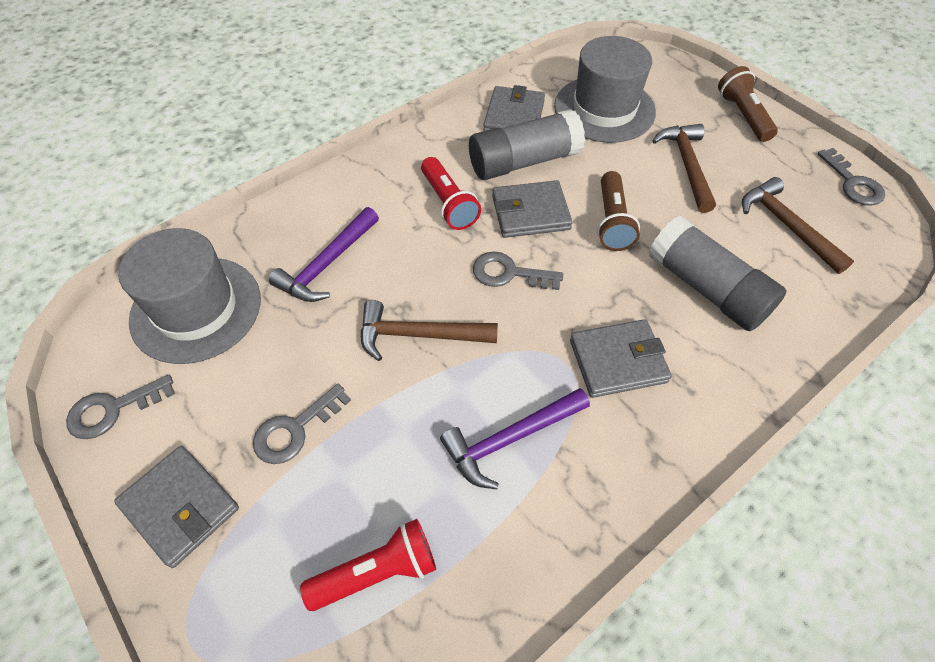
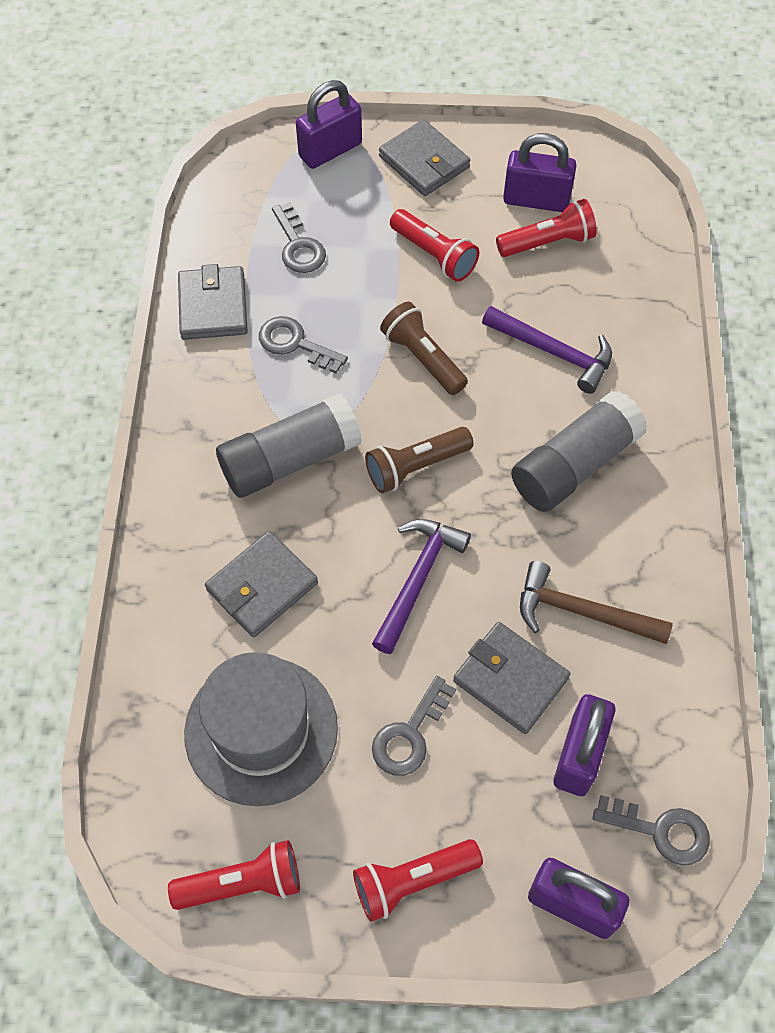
brown hammer: [361,300,498,361] [652,124,716,213] [742,177,854,274] = 3 -> [520,561,673,644] = 1
grey hat: [118,228,261,364] [554,36,656,143] = 2 -> [184,652,338,806] = 1
purple padlock: none = 0 -> [296,80,362,169] [503,133,577,212] [528,858,630,939] [554,694,615,796] = 4
red flashlight: [300,519,436,611] [421,157,481,230] = 2 -> [168,840,300,910] [353,839,483,922] [390,209,479,282] [496,199,597,257] = 4

